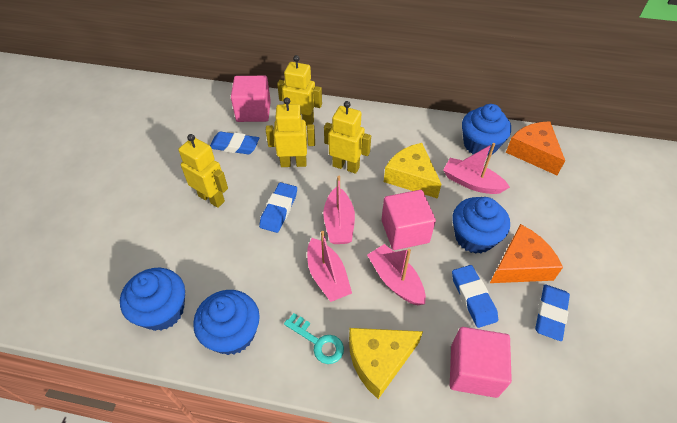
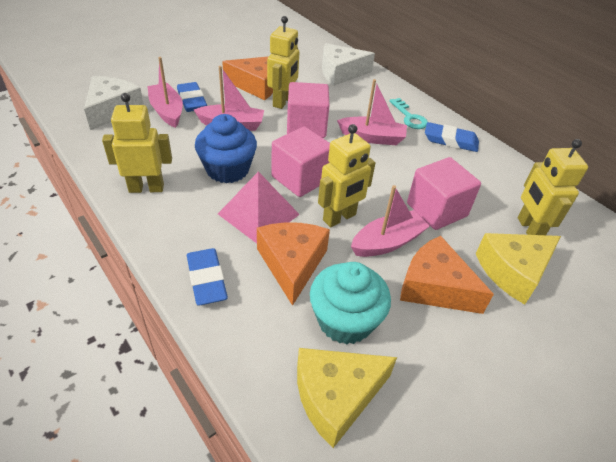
blue cupcake: [120,268,185,331] [193,290,260,355] [453,197,510,254] [462,104,511,156] = 4 -> [195,114,257,183] = 1
blue eraser: [210,132,259,154] [259,182,297,233] [452,265,498,328] [535,284,570,341] = 4 -> [177,82,207,112] [187,248,228,306] [425,122,479,152] = 3
orange cheese: [490,224,563,283] [506,121,565,175] = 2 -> [222,56,273,100] [257,222,330,306] [400,236,494,314] = 3
pink pyramid: none = 0 -> [218,171,300,243] = 1
turquoise cupcake: none = 0 -> [310,262,391,344] = 1
white cheese: none = 0 -> [84,76,144,130] [322,43,375,86] = 2

